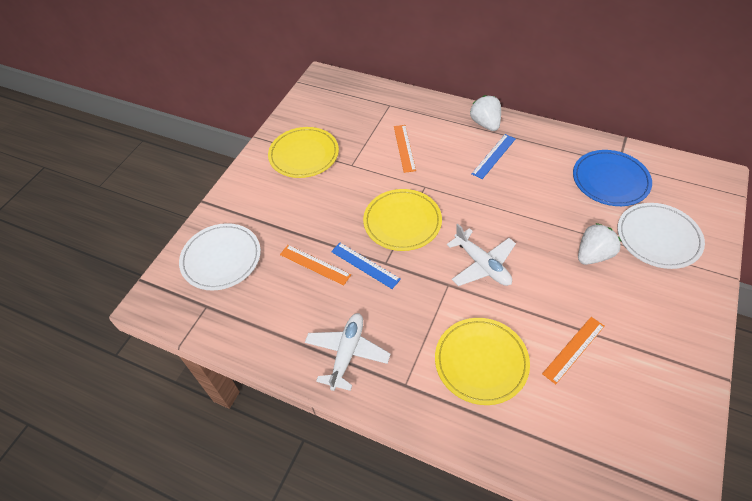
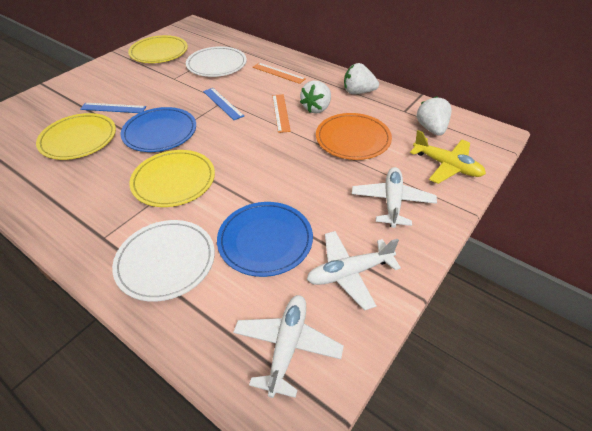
blue plate: [573,150,652,206] = 1 -> [121,107,196,152] [217,202,313,277] = 2
orange plate: none = 0 -> [316,113,392,160] = 1
orange ruler: [280,245,351,285] [394,125,416,173] [542,317,605,384] = 3 -> [253,63,306,84] [272,94,291,133] = 2
white plane: [305,313,391,391] [447,224,516,286] = 2 -> [233,295,344,398] [307,231,401,311] [352,167,437,228] = 3
white strawberry: [470,95,501,131] [578,223,621,265] = 2 -> [300,80,331,114] [344,63,379,94] [417,96,452,136] = 3
yellow plane: none = 0 -> [410,130,486,184] = 1

